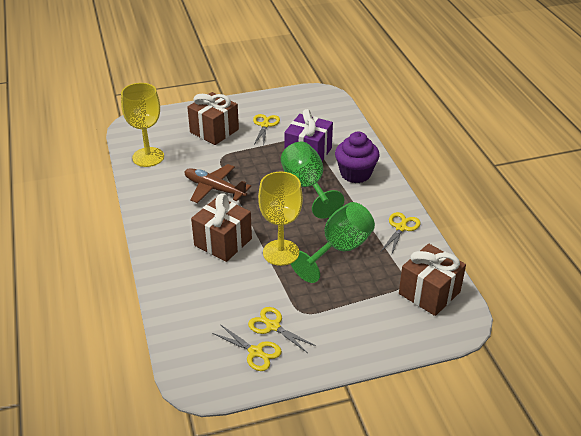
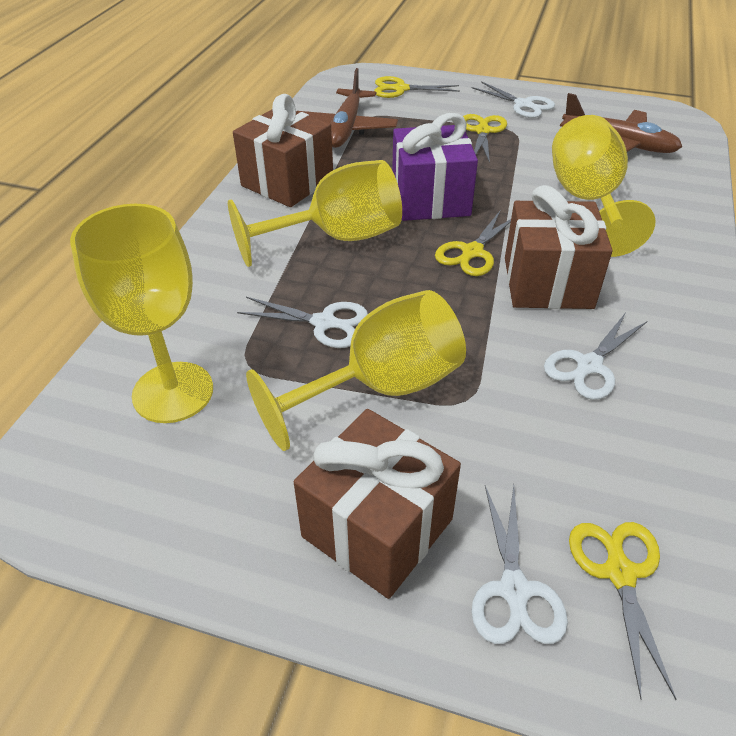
brown plane: [184,164,251,203] = 1 -> [297,68,398,148] [560,93,682,153] = 2
green goblet: [281,142,344,219] [290,202,375,283] = 2 -> none = 0
purple cupcake: [335,132,379,183] = 1 -> none = 0
white scissors: none = 0 -> [237,297,368,348] [471,81,555,118] [471,485,568,644] [544,313,647,400] = 4
yellow goblet: [121,83,164,167] [258,172,303,266] = 2 -> [70,204,213,423] [228,160,402,267] [246,290,466,451] [552,115,656,257] = 4

